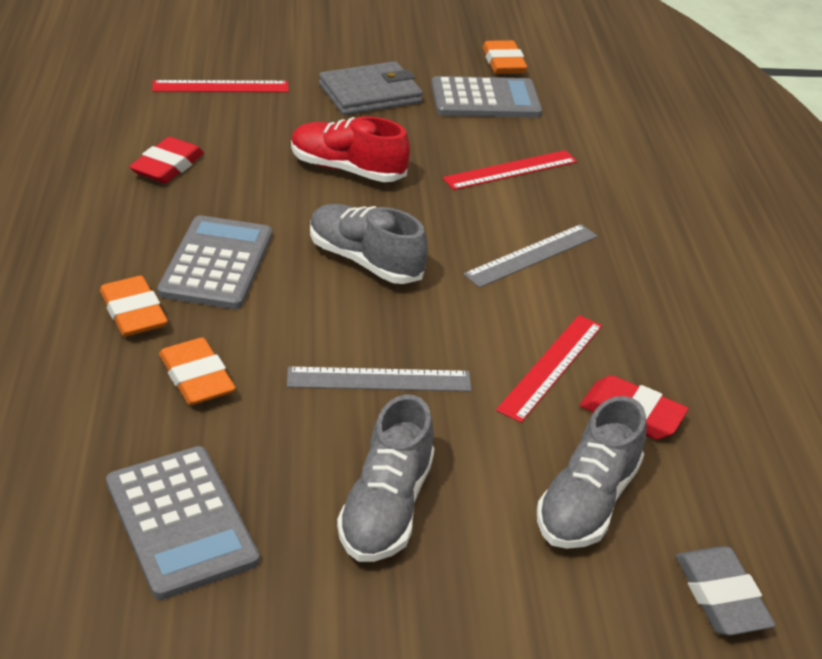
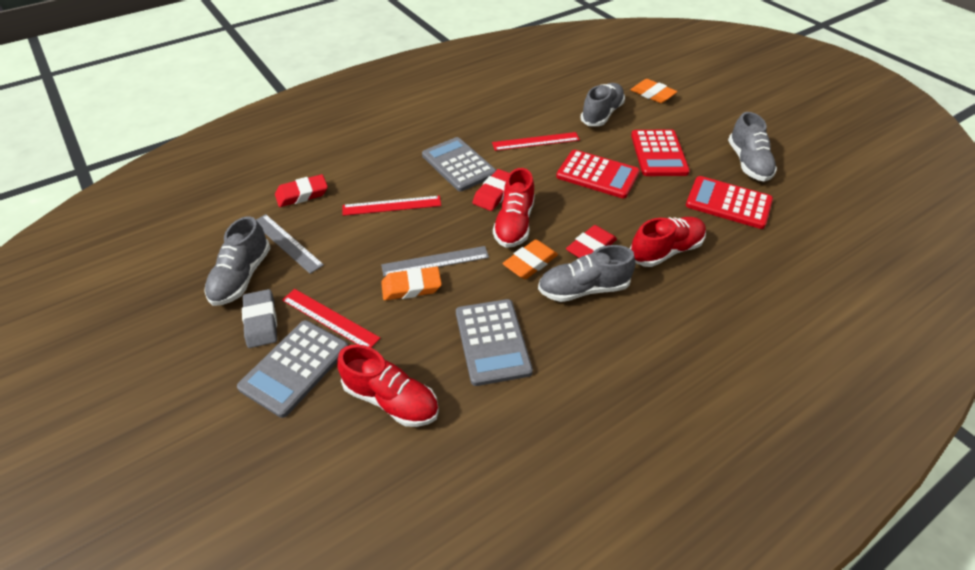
grey shoe: [310,204,428,284] [337,395,435,562] [537,396,646,549] = 3 -> [204,216,270,306] [538,245,636,302] [580,83,625,126] [728,112,777,182] = 4
grey wallet: [319,61,423,115] = 1 -> none = 0
red calculator: none = 0 -> [556,150,640,199] [631,130,690,176] [686,176,773,229] = 3
red eraser: [129,137,204,183] [580,375,689,440] = 2 -> [275,174,328,207] [472,169,510,211] [566,225,617,258] = 3
red shoe: [291,116,410,182] = 1 -> [337,344,439,427] [493,168,535,248] [630,217,706,267] = 3

